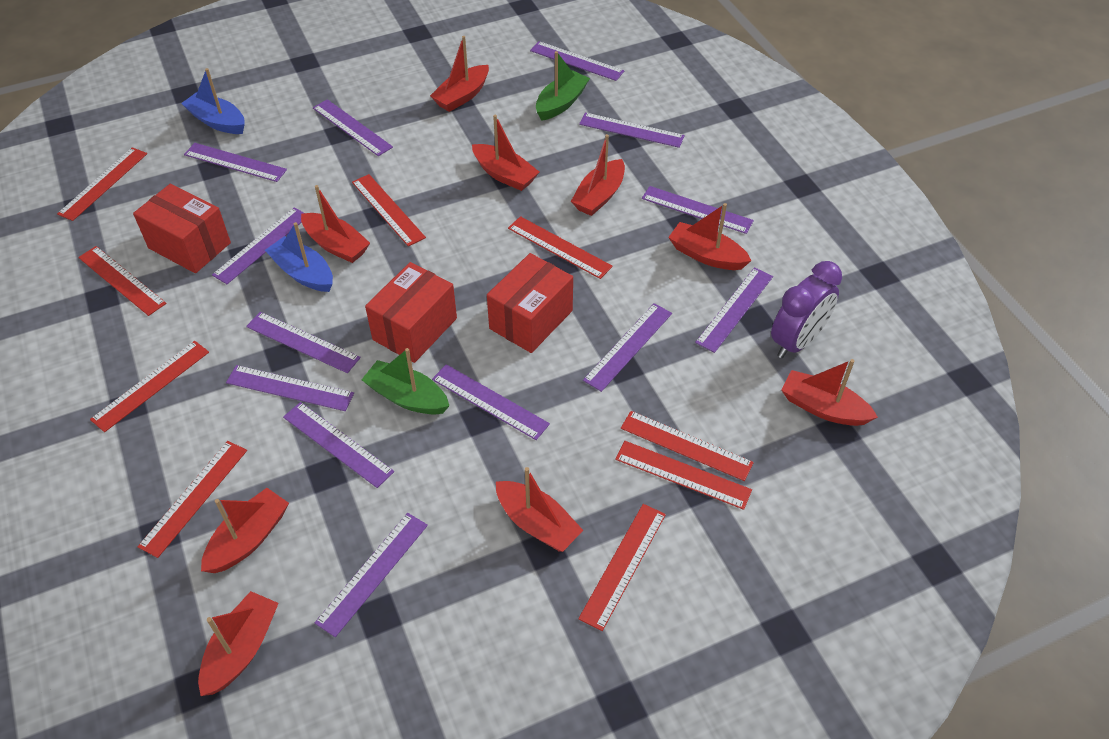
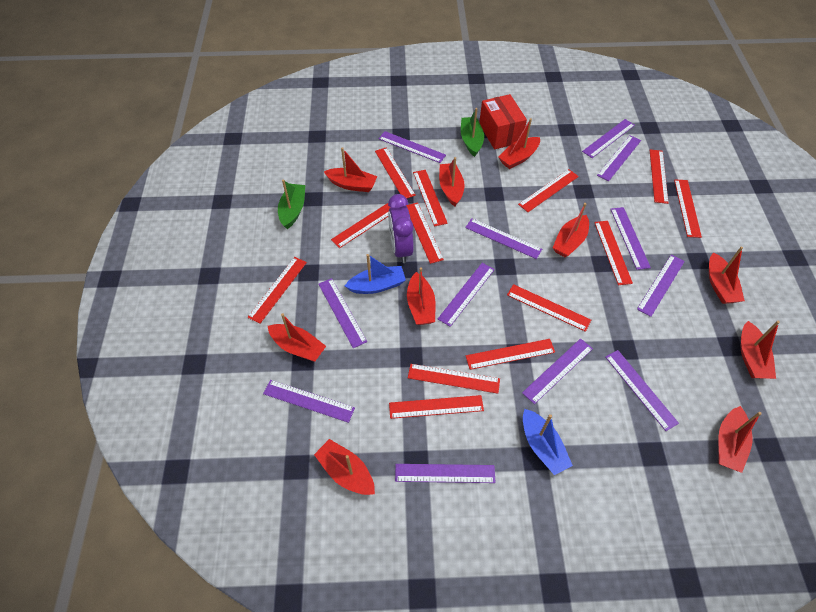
purple ruler: [184,143,287,182] [212,207,304,284] [226,365,354,411] [246,312,361,373] [283,402,394,488] [313,99,393,156] [315,513,428,637] [432,364,550,440] [530,41,624,81] [579,113,685,148] [583,303,672,392] [642,186,754,234] [695,267,773,353] = 13 -> [263,380,355,423] [318,278,367,348] [379,131,446,163] [395,464,496,483] [438,263,495,327] [465,218,542,259] [522,338,593,404] [582,119,635,158] [597,135,641,181] [605,350,679,431] [610,207,651,270] [637,255,685,317] = 12
red boat: [198,591,279,696] [201,488,289,573] [301,185,370,263] [430,36,489,112] [472,115,539,191] [496,467,583,552] [571,134,625,216] [668,203,752,270] [781,359,878,426] = 9 -> [268,313,326,362] [314,439,375,495] [324,147,377,192] [407,267,435,325] [439,157,465,206] [498,118,540,169] [553,203,589,258] [709,246,745,304] [718,406,762,473] [741,321,780,379] = 10
red box: [133,184,231,273] [365,262,457,363] [487,253,573,353] = 3 -> [479,94,527,149] = 1
red ruler: [57,147,147,221] [78,246,166,316] [90,341,209,432] [137,441,247,558] [352,174,426,246] [508,216,613,279] [578,504,666,631] [615,441,752,510] [621,411,754,481] = 9 -> [247,257,307,324] [331,203,390,248] [375,147,416,198] [389,395,484,419] [406,202,444,264] [408,364,500,394] [413,170,448,227] [466,339,555,370] [507,284,591,332] [518,169,579,212] [594,221,633,285] [650,150,669,204] [674,180,702,238] = 13

